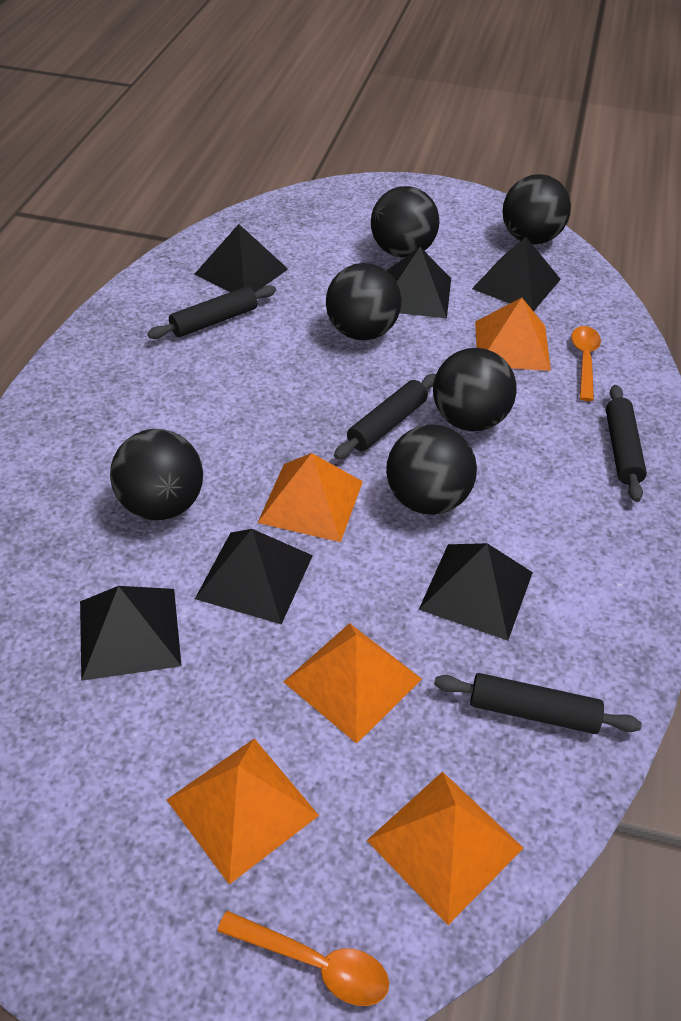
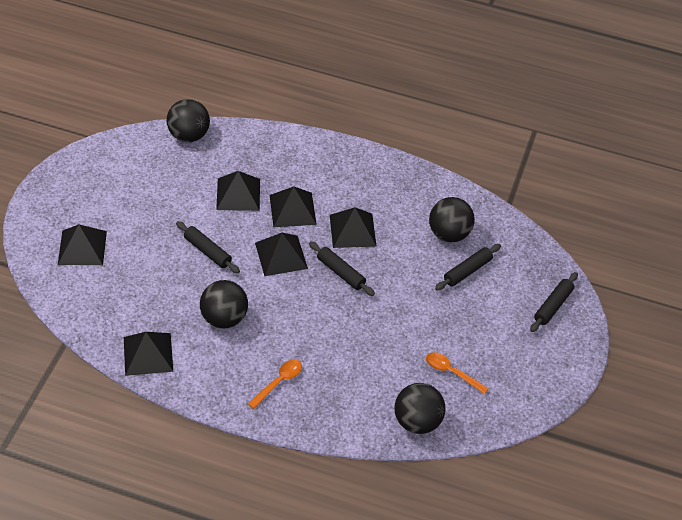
black ball: [110,429,203,520] [326,263,402,340] [371,186,439,258] [386,424,477,515] [433,348,517,431] [503,174,571,244] = 6 -> [166,99,210,142] [200,280,248,328] [395,383,446,434] [429,197,475,242] = 4
orange pyramid: [167,738,319,885] [258,453,363,542] [283,623,422,744] [366,771,523,925] [475,298,551,371] = 5 -> none = 0

